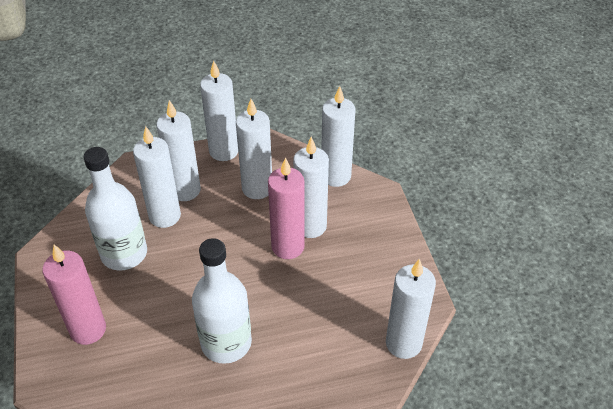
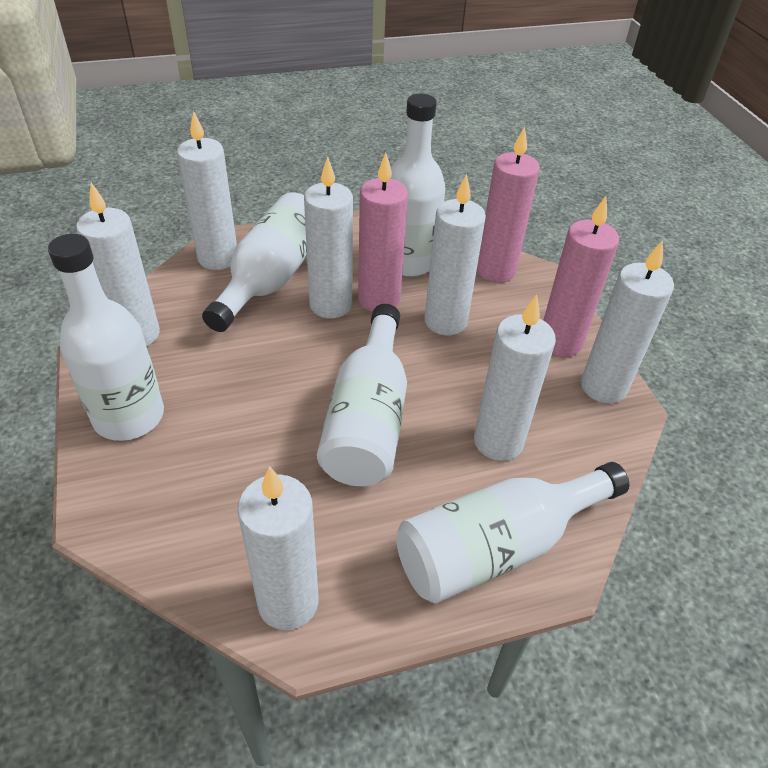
pink candle: [42,245,106,345] [268,157,305,259] = 2 -> [358,153,408,312] [477,127,540,283] [544,196,619,357] = 3
white bottle: [83,147,147,271] [192,238,252,364] = 2 -> [48,234,164,441] [202,192,307,332] [317,304,407,486] [390,93,445,277] [396,462,629,603] = 5

